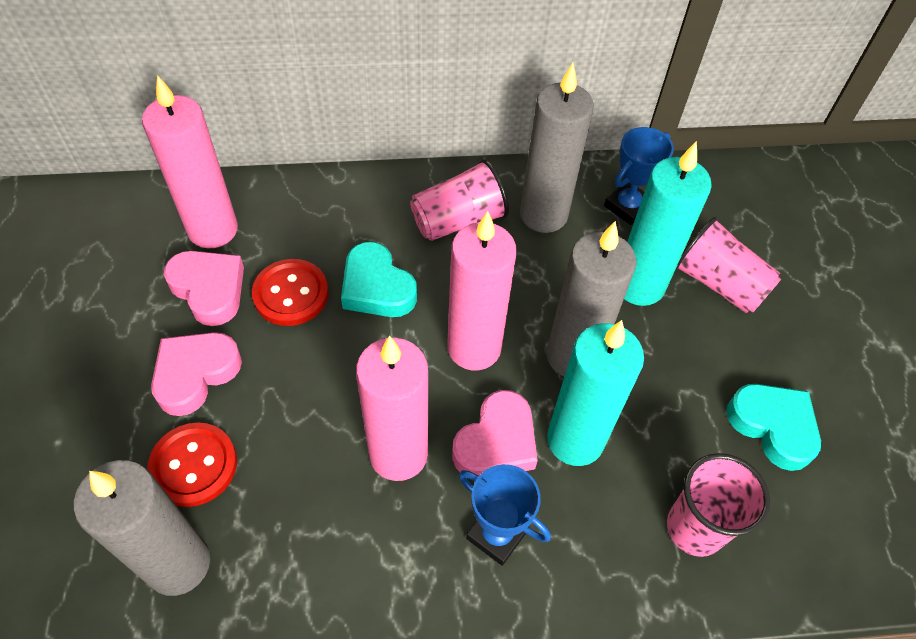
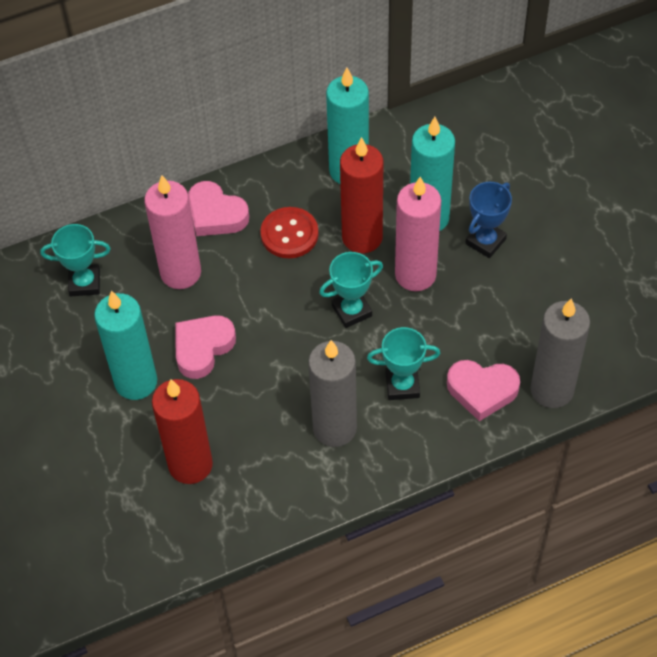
blue trophy: [459,464,551,566] [604,127,674,225] = 2 -> [465,182,512,258] = 1
grey candle: [74,460,210,596] [520,63,594,233] [547,221,636,377] = 3 -> [308,340,357,447] [530,298,590,408] = 2
pink candle: [142,75,238,248] [356,336,428,481] [447,211,517,370] = 3 -> [144,175,201,289] [395,177,441,291] = 2
pink cup: [410,159,509,241] [667,453,770,557] [675,217,781,314] = 3 -> none = 0
red button: [147,422,237,507] [252,259,329,326] = 2 -> [260,207,319,258] = 1
red candle: none = 0 -> [152,379,213,484] [340,137,383,253] = 2
turquoise candle: [547,320,644,466] [624,141,712,306] = 2 -> [94,291,157,400] [326,68,369,184] [410,117,455,231] = 3
turquoise heart: [341,242,417,317] [726,384,821,471] = 2 -> none = 0
turquoise trophy: none = 0 -> [40,224,111,296] [319,252,383,328] [367,327,440,400] = 3

